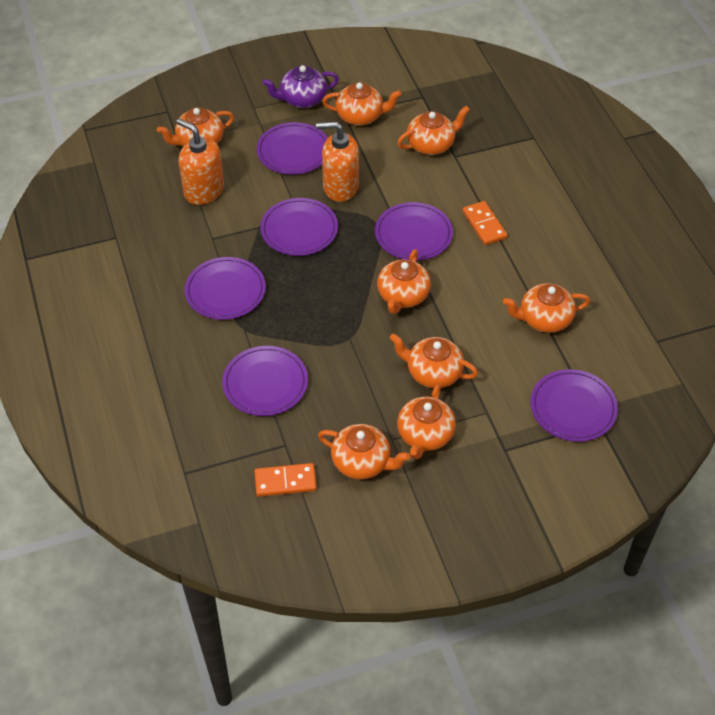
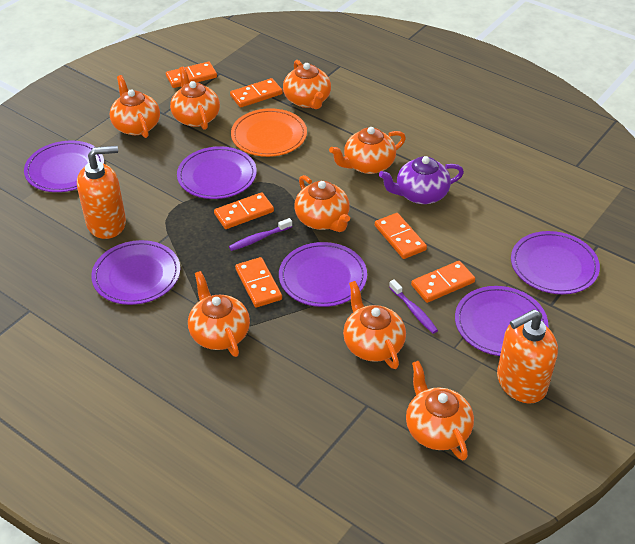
orange domino: [255,463,317,497] [463,201,507,245] = 2 -> [166,62,217,88] [214,192,274,229] [230,78,283,108] [235,257,282,308] [375,213,427,259] [411,261,475,303] = 6
orange plate: none = 0 -> [231,108,307,157] = 1
purple toothbrush: none = 0 -> [229,218,292,251] [389,279,438,334] = 2

